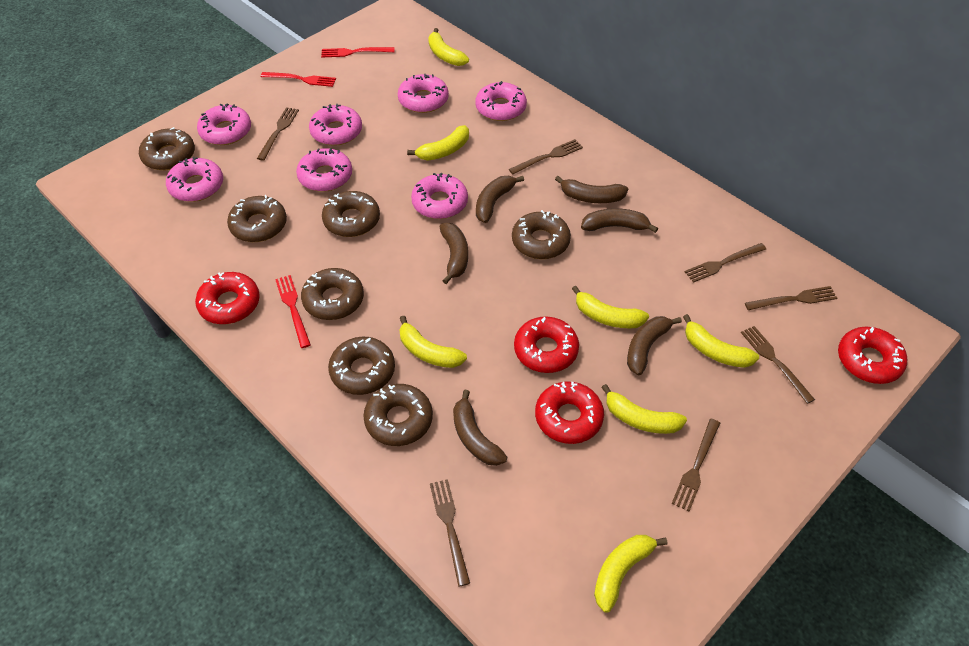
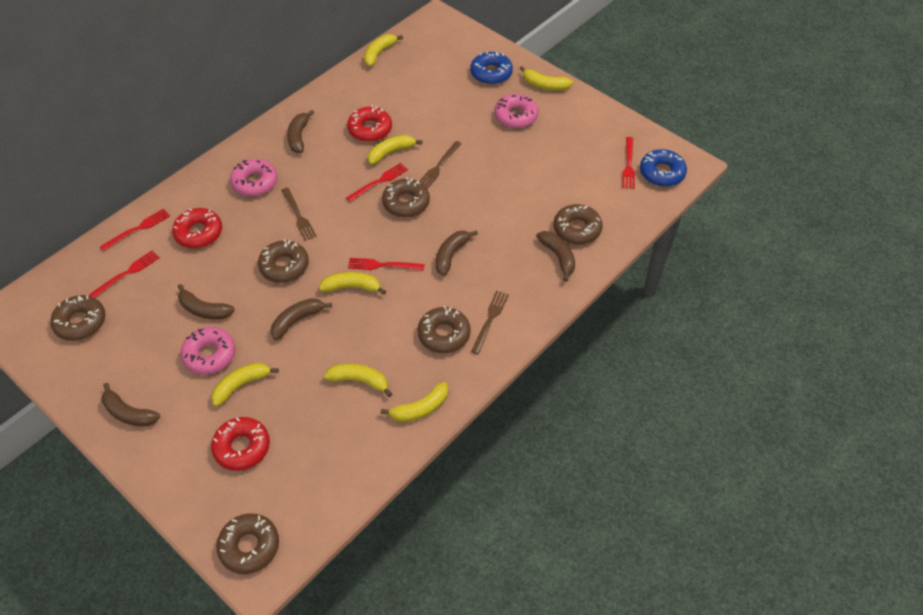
blue donut: none = 0 -> [470,51,513,85] [640,149,687,187] = 2
brown donut: [139,127,195,170] [227,195,287,242] [301,268,364,320] [322,191,380,237] [328,337,395,395] [363,384,433,446] [512,210,571,259] = 7 -> [50,295,105,341] [216,513,279,574] [258,239,309,283] [382,177,430,217] [418,306,471,353] [554,204,603,245] = 6
brown fork: [257,107,299,161] [430,479,470,587] [509,139,583,174] [671,419,720,511] [685,243,766,283] [741,326,815,404] [745,286,837,310] = 7 -> [281,188,317,241] [419,141,462,189] [471,291,509,354] = 3
pink donut: [166,157,223,202] [197,103,251,145] [296,148,352,192] [309,104,362,146] [398,74,449,113] [411,173,468,219] [475,81,527,121] = 7 -> [181,327,236,375] [230,159,278,196] [494,94,539,128] = 3
red donut: [195,272,260,324] [514,317,579,373] [535,382,604,444] [838,327,907,384] = 4 -> [172,208,222,248] [211,417,270,471] [347,105,392,142] = 3
red fork: [261,72,336,87] [275,275,311,348] [321,47,395,58] = 3 -> [89,250,160,298] [100,209,170,251] [346,163,408,202] [348,258,424,270] [622,137,635,189] = 5

